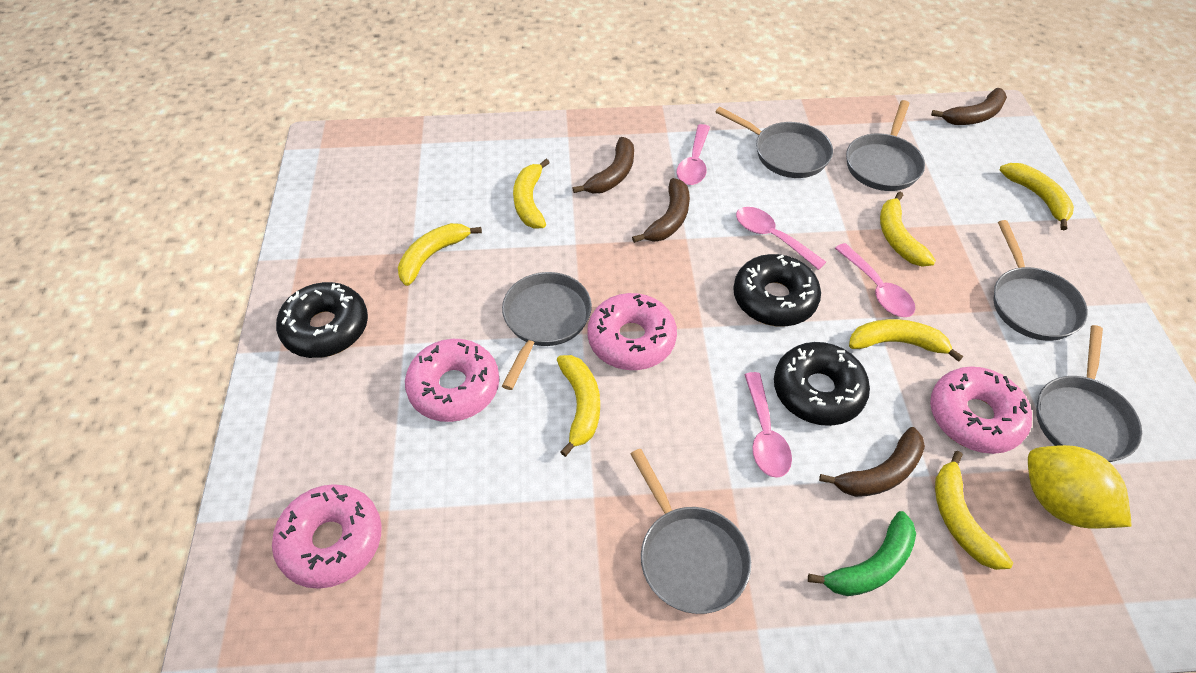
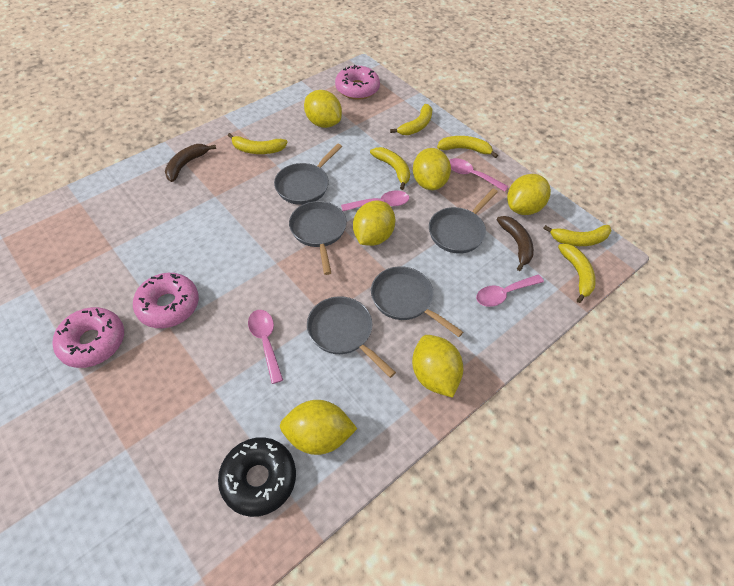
black donut: [276,282,368,358] [733,254,821,326] [774,342,870,426] = 3 -> [218,437,296,517] = 1
brown banana: [573,137,634,194] [632,178,690,243] [819,427,925,497] [931,88,1007,125] = 4 -> [165,144,216,182] [497,216,534,271] = 2
green banana: [808,511,916,596] = 1 -> none = 0
grey pan: [502,272,592,390] [631,449,751,614] [716,107,833,178] [846,100,925,191] [993,220,1088,341] [1036,325,1142,462] = 6 -> [274,144,342,205] [289,201,347,275] [307,296,396,378] [371,266,463,337] [429,189,498,254] = 5
pink donut: [272,484,382,589] [405,339,499,422] [587,293,677,370] [930,366,1032,454] = 4 -> [53,307,124,368] [133,273,199,328] [335,65,380,100] = 3
yellow banana: [398,223,482,286] [513,159,550,229] [557,355,600,457] [849,319,963,362] [880,192,936,267] [935,451,1013,570] [1000,163,1074,230] = 7 -> [228,133,288,154] [370,147,410,190] [390,104,432,135] [437,136,498,158] [543,225,612,246] [558,244,596,303] = 6
yellow lemon: [1028,445,1132,529] = 1 -> [280,400,357,455] [304,90,342,128] [353,201,395,246] [412,335,463,398] [413,148,451,190] [507,174,551,215] = 6

